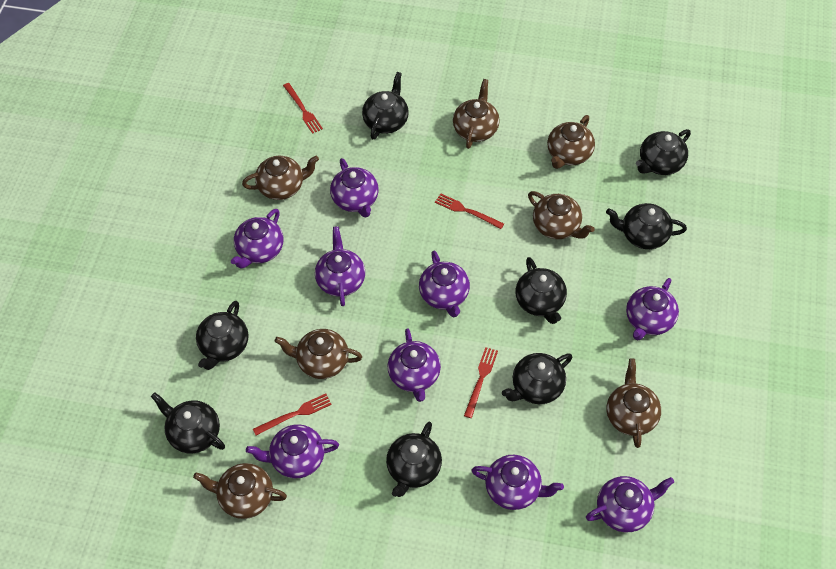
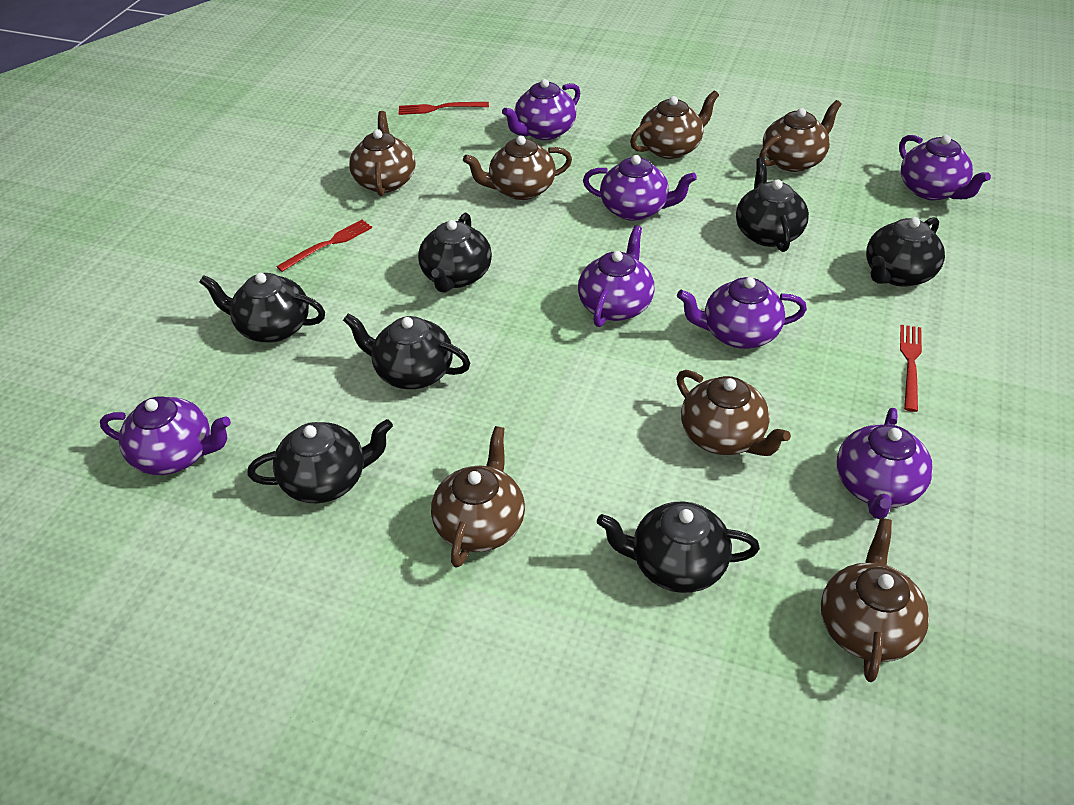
black teapot: [151,392,225,454] [196,301,249,370] [362,72,409,139] [386,422,442,497] [502,353,572,404] [516,257,567,324] [606,203,687,249] [636,129,691,175] = 8 -> [199,273,325,343] [247,419,393,503] [343,313,470,389] [418,213,492,293] [597,502,760,593] [736,157,809,252] [866,217,945,287] = 7
purple teapot: [231,209,283,269] [246,424,339,478] [315,226,365,306] [330,158,379,218] [388,328,441,402] [419,251,470,317] [471,455,564,510] [586,476,674,532] [626,278,679,340] = 9 -> [100,396,231,475] [502,79,580,140] [578,226,655,327] [583,155,697,221] [677,277,807,349] [837,408,933,519] [899,135,991,201] = 7
red fork: [253,394,332,436] [283,83,323,134] [435,193,504,229] [464,347,498,418] = 4 -> [276,220,372,272] [399,102,489,115] [900,325,922,412] = 3

